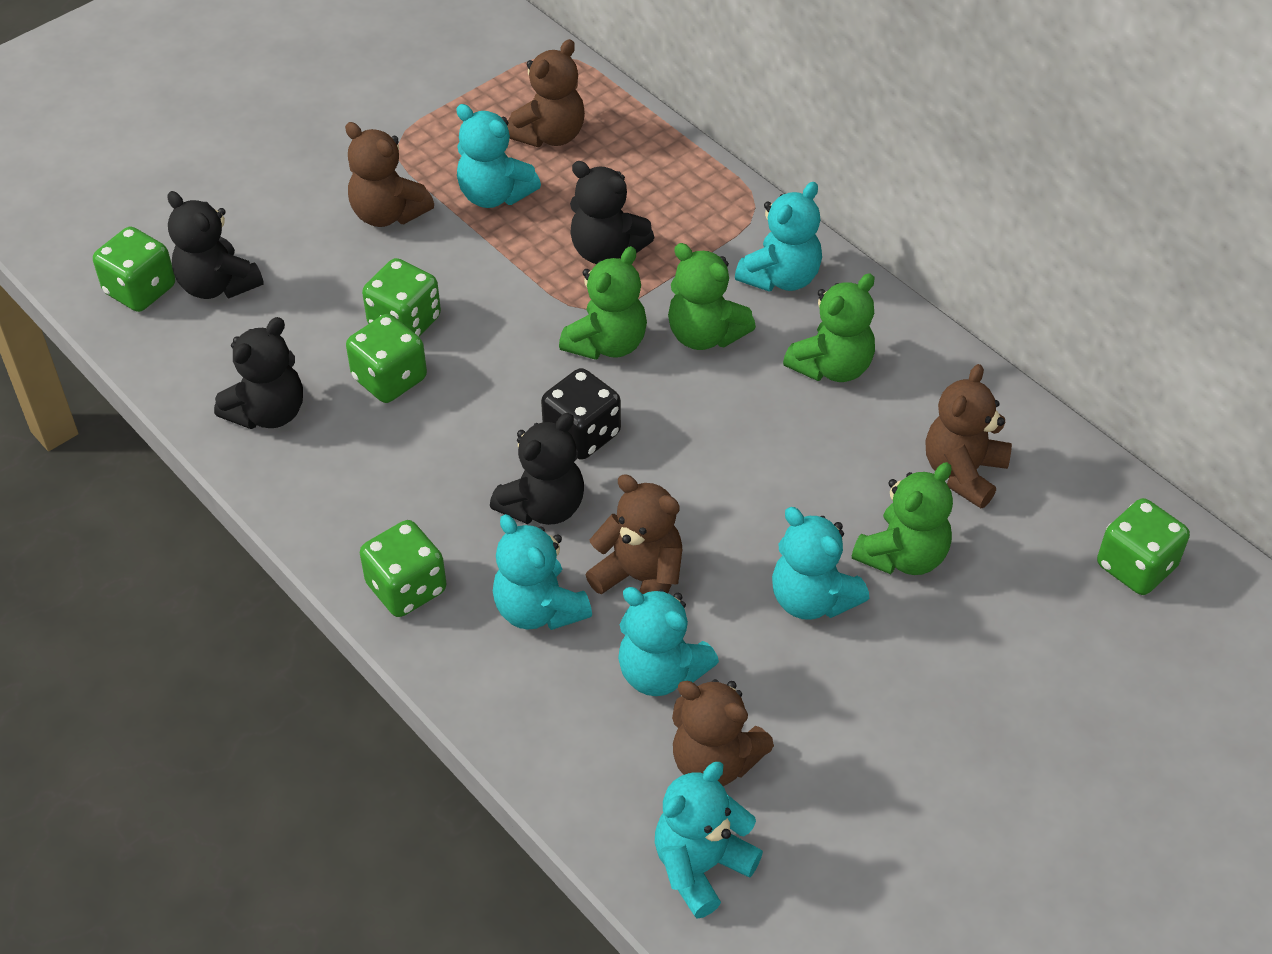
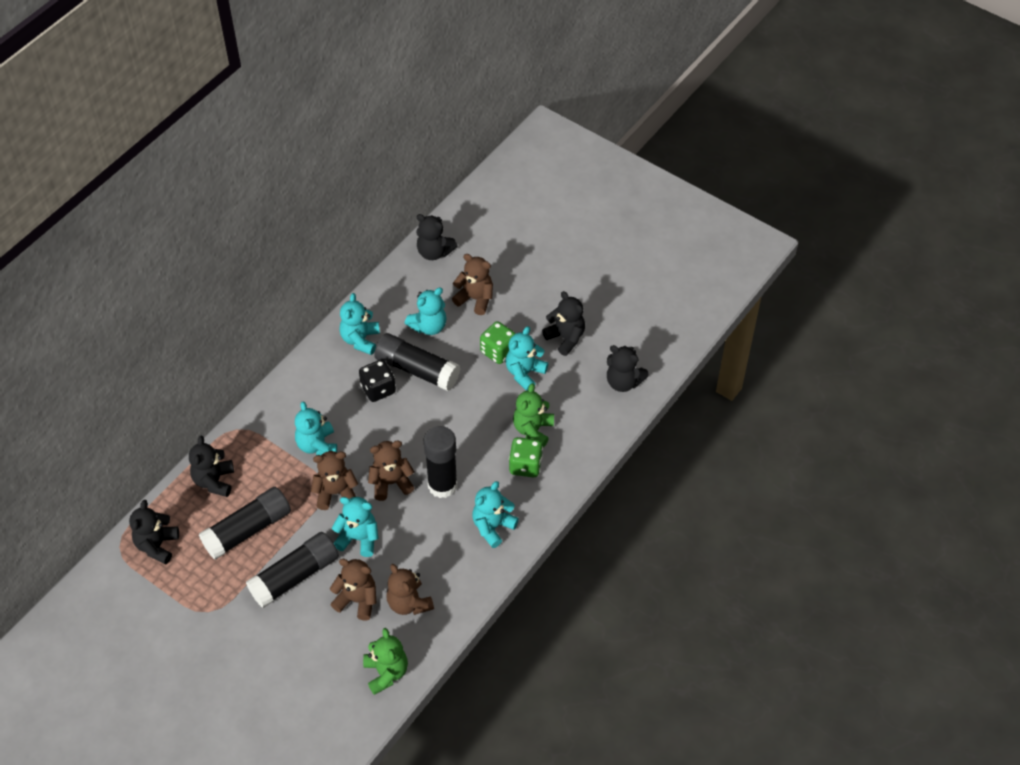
black glue stick: none = 0 -> [199,487,291,560] [246,532,339,608] [374,333,460,391] [423,426,457,498] = 4
black teddy bear: [167,191,264,299] [214,317,303,429] [490,413,584,525] [570,161,654,264] = 4 -> [129,500,179,564] [189,436,234,497] [416,214,458,260] [542,291,585,356] [607,345,648,392] = 5
green dice: [93,227,175,312] [346,314,427,403] [360,520,447,617] [362,258,441,336] [1097,498,1190,595] = 5 -> [480,321,516,364] [509,437,543,478] = 2
green teddy bear: [559,246,647,360] [668,243,756,350] [783,273,875,382] [852,462,953,575] = 4 -> [363,628,408,695] [513,383,554,448] = 2

